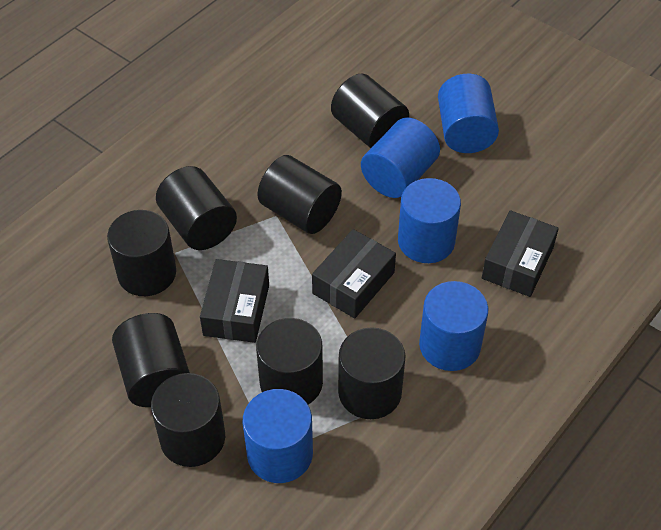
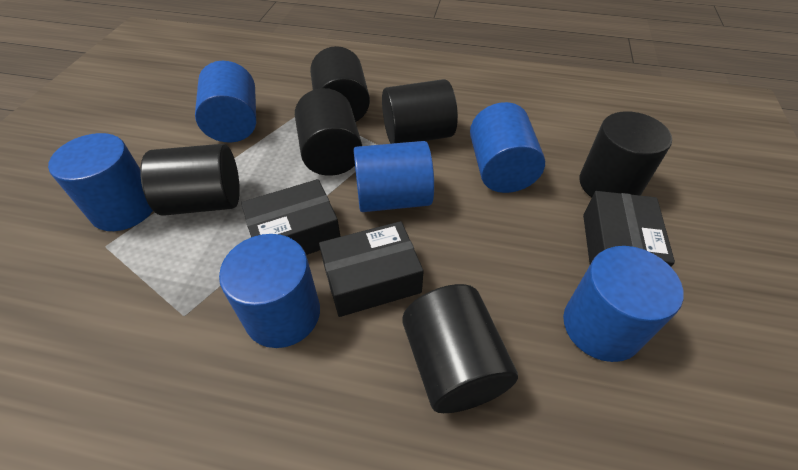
black cylinder: [107,210,176,296] [112,313,190,407] [151,373,225,467] [156,166,237,250] [256,318,323,405] [258,155,342,234] [331,74,409,148] [338,327,406,419] = 8 -> [140,144,240,216] [295,88,362,176] [310,46,370,122] [382,79,458,144] [402,284,518,413] [580,111,672,197] = 6
blue cylinder: [243,389,313,483] [361,118,440,198] [398,178,461,263] [419,281,488,371] [438,74,499,153] = 5 -> [48,133,153,231] [195,61,256,142] [219,234,320,348] [353,141,434,212] [470,102,545,193] [563,246,684,362] = 6

